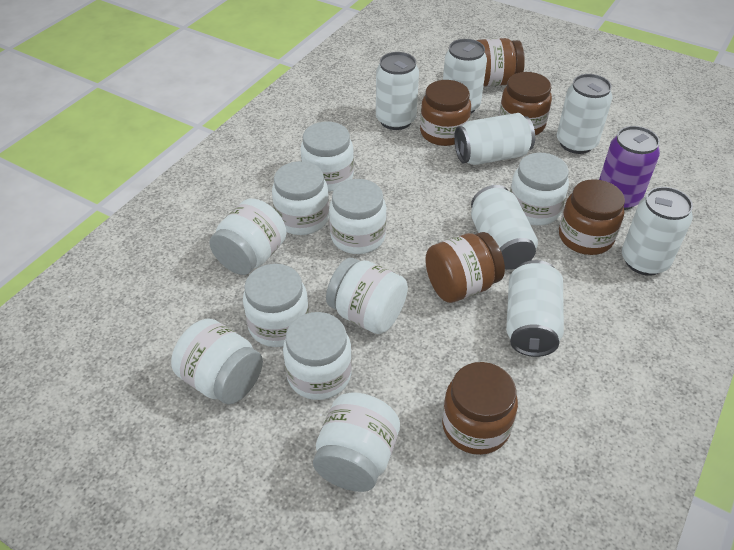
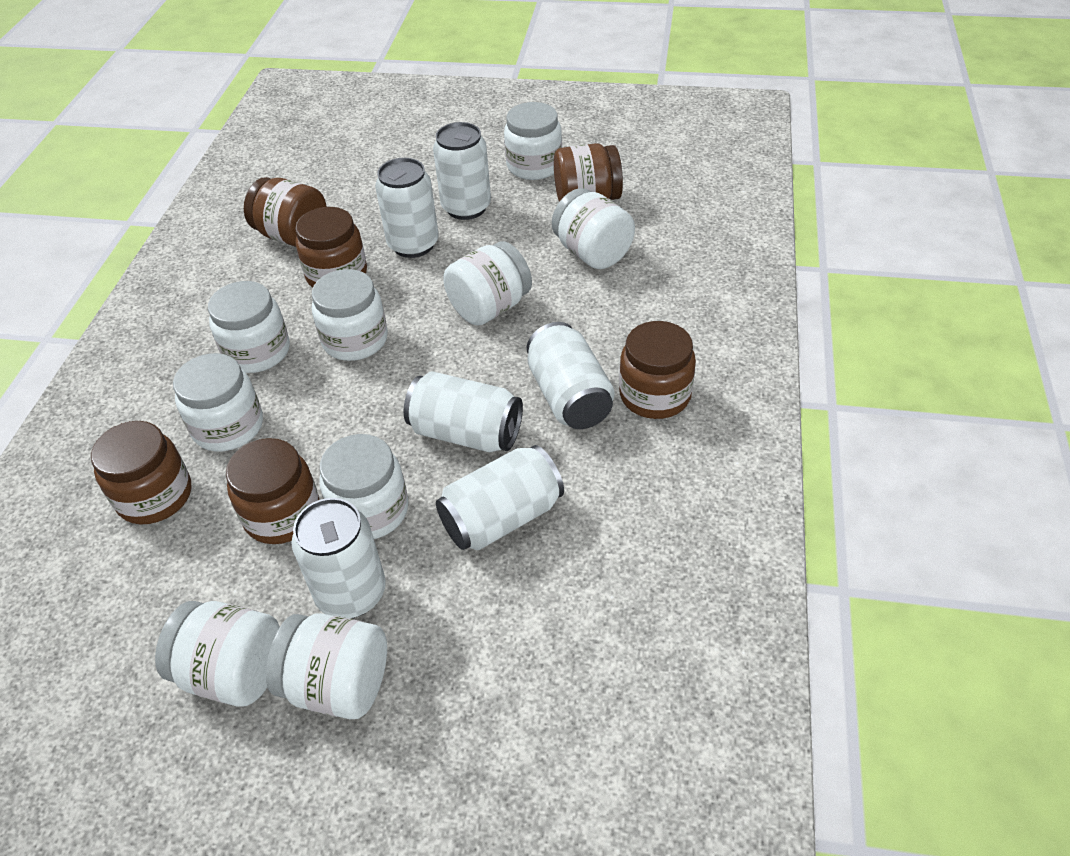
purple can: [599,126,660,210] = 1 -> none = 0
white can: [376,52,419,130] [443,39,487,114] [454,113,535,165] [471,185,538,270] [506,260,564,357] [557,74,613,154] [622,187,693,276] = 7 -> [291,498,386,619] [375,158,439,258] [403,371,523,452] [433,122,491,220] [436,445,564,550] [527,322,615,429] = 6
white jar: [171,318,263,404] [209,199,287,275] [243,264,309,347] [272,161,329,235] [283,312,352,400] [300,122,354,192] [313,393,400,492] [326,258,408,334] [329,179,387,254] [510,153,569,226] = 10 -> [155,601,280,706] [173,353,263,452] [208,281,290,373] [266,613,387,719] [312,269,388,361] [319,434,408,539] [443,241,532,326] [504,102,562,180] [552,188,635,269] = 9

